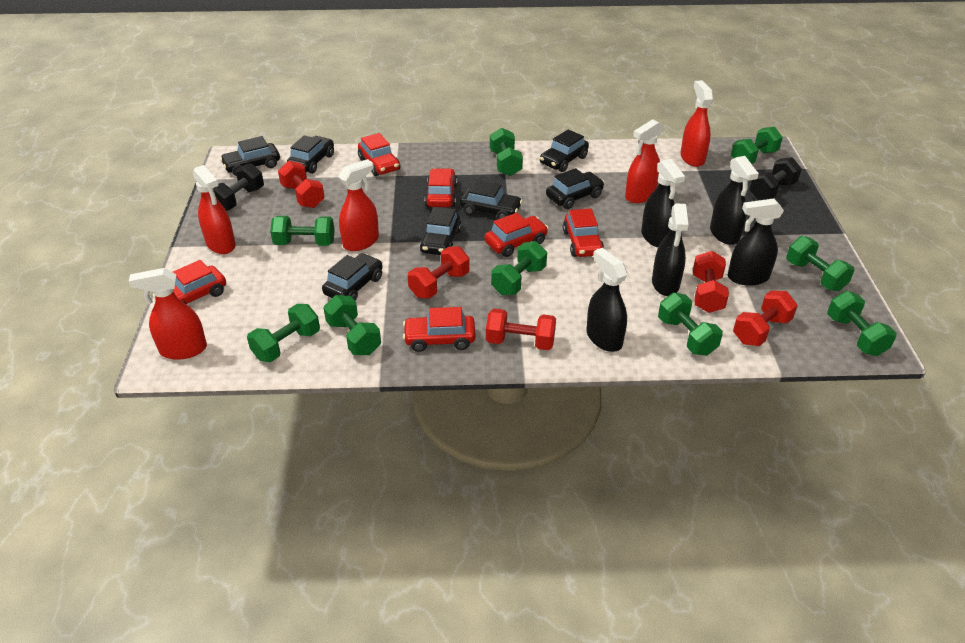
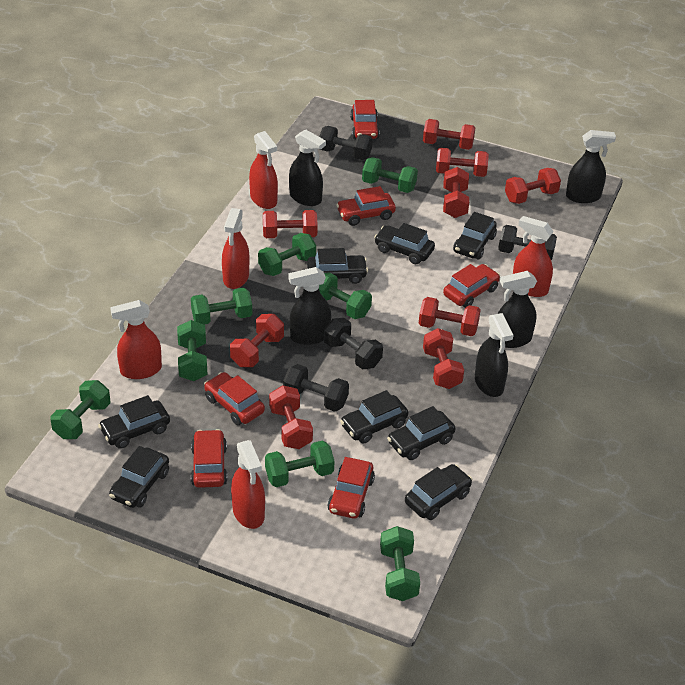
black car: [220,136,280,176] [287,135,334,174] [322,253,383,301] [420,207,462,255] [460,180,522,219] [540,129,589,172] [546,168,605,209] = 7 -> [98,395,170,449] [109,446,169,508] [307,248,368,284] [340,390,408,443] [374,223,435,264] [387,406,455,460] [405,464,472,520] [453,212,497,259] = 8
black dumbbell: [213,163,264,211] [749,157,802,200] = 2 -> [283,364,349,412] [319,126,373,160] [324,318,383,370] [498,225,557,260] = 4
green dumbbell: [247,304,320,362] [270,216,335,246] [323,295,381,355] [490,128,523,176] [491,241,547,295] [658,292,723,356] [731,127,783,164] [786,236,854,291] [827,291,897,356] = 9 -> [50,380,110,439] [177,320,208,381] [191,288,252,325] [258,233,316,276] [265,440,334,487] [319,272,372,319] [362,157,418,193] [380,526,420,601] = 8
red dumbbell: [278,161,325,208] [408,246,470,298] [486,309,556,350] [693,251,729,313] [733,290,798,346] = 5 -> [230,314,284,367] [263,210,318,238] [269,385,313,449] [419,297,481,336] [423,119,475,150] [423,328,464,389] [436,148,489,177] [443,167,469,218] [505,168,561,204] = 9

